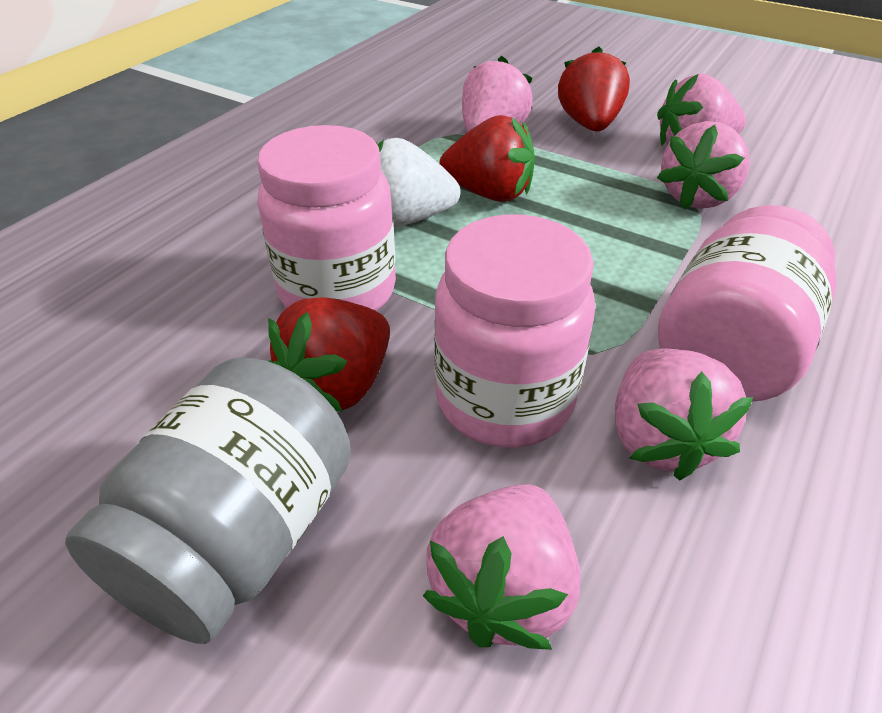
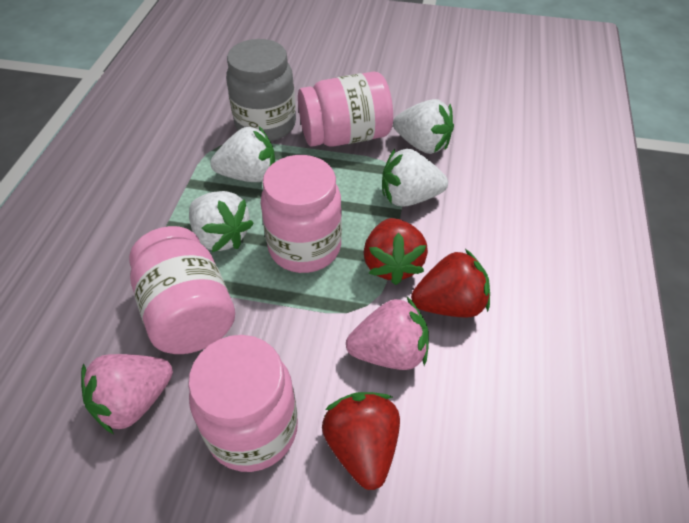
pink jar: [257,125,396,311] [434,215,595,448] [658,205,837,402] = 3 -> [129,226,235,354] [188,335,298,472] [261,155,342,273] [298,72,393,147] = 4
pink strawberry: [423,484,580,650] [462,56,533,132] [615,348,754,481] [657,74,746,146] [657,121,750,209] = 5 -> [81,354,173,434] [346,297,429,370] = 2
white strawberry: [376,138,460,227] = 1 -> [189,191,254,252] [210,126,275,182] [382,149,448,207] [393,99,454,154] = 4

